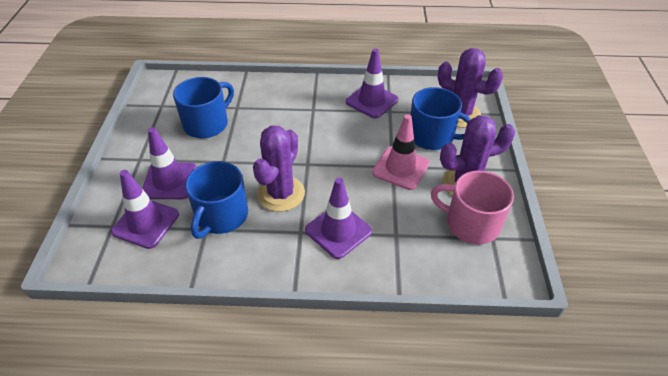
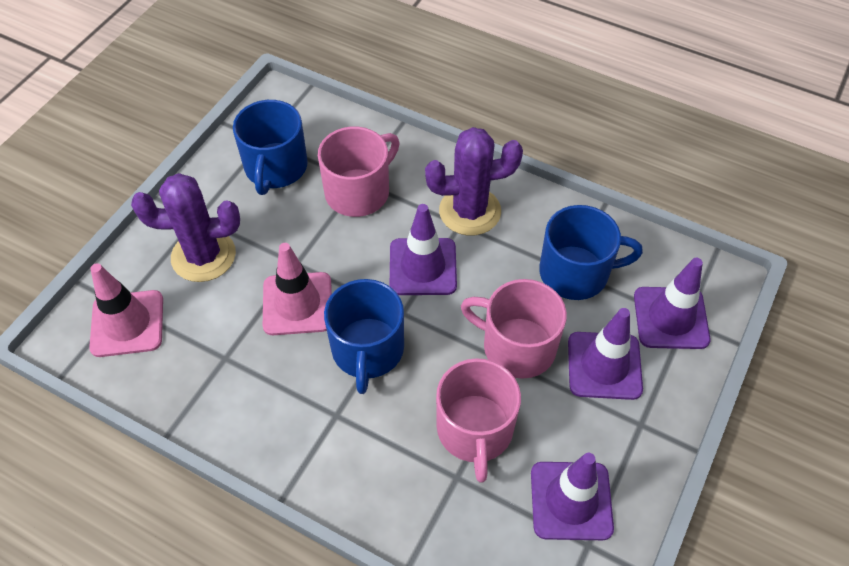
pink mug: [431,171,514,244] = 1 -> [318,127,400,217] [436,358,521,483] [461,279,567,379] = 3
pink traffic cone: [372,114,430,190] = 1 -> [89,263,163,357] [263,243,332,335] = 2
purple cactus: [253,126,305,212] [438,48,503,128] [440,115,515,196] = 3 -> [131,173,240,282] [425,127,523,236] = 2

